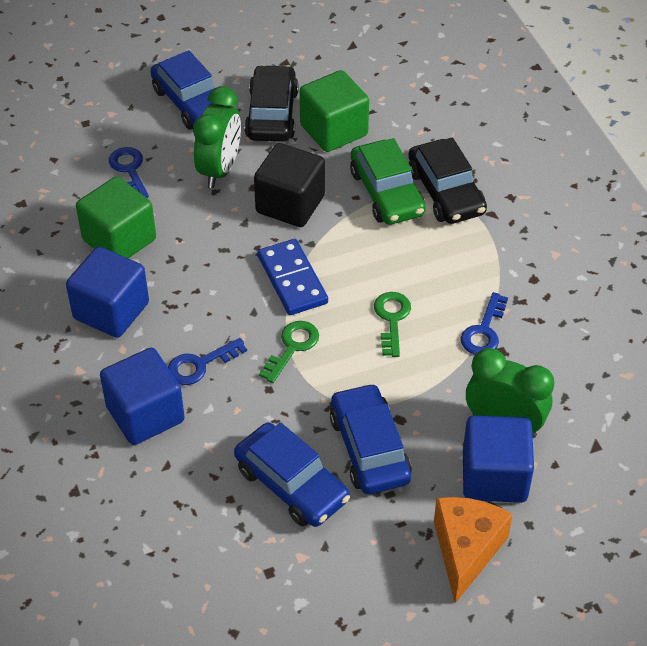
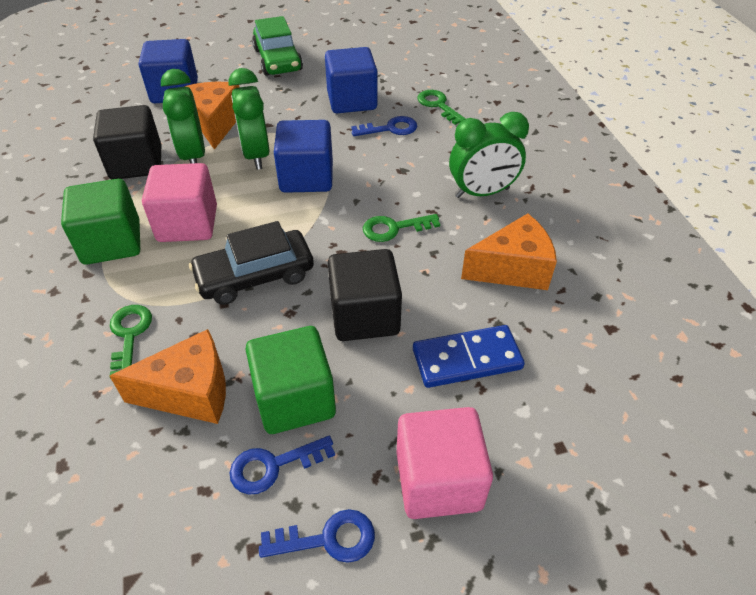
black car: [244,65,299,142] [408,137,487,224] = 2 -> [189,221,314,305] = 1
black cube: [254,143,325,227] = 1 -> [93,105,161,180] [328,249,402,341] = 2
blue car: [150,50,215,130] [234,423,350,527] [330,383,412,494] = 3 -> none = 0
green clock: [193,86,241,188] [466,348,554,438] = 2 -> [161,69,205,164] [229,68,269,170] [449,112,529,198] = 3
green key: [259,321,319,383] [374,292,411,357] = 2 -> [110,305,152,379] [363,214,440,242] [418,90,466,125] = 3
orange cheese: [434,497,513,603] = 1 -> [110,329,226,424] [184,82,240,150] [461,214,557,290] = 3
pink cube: none = 0 -> [142,163,217,242] [397,407,493,519] = 2

